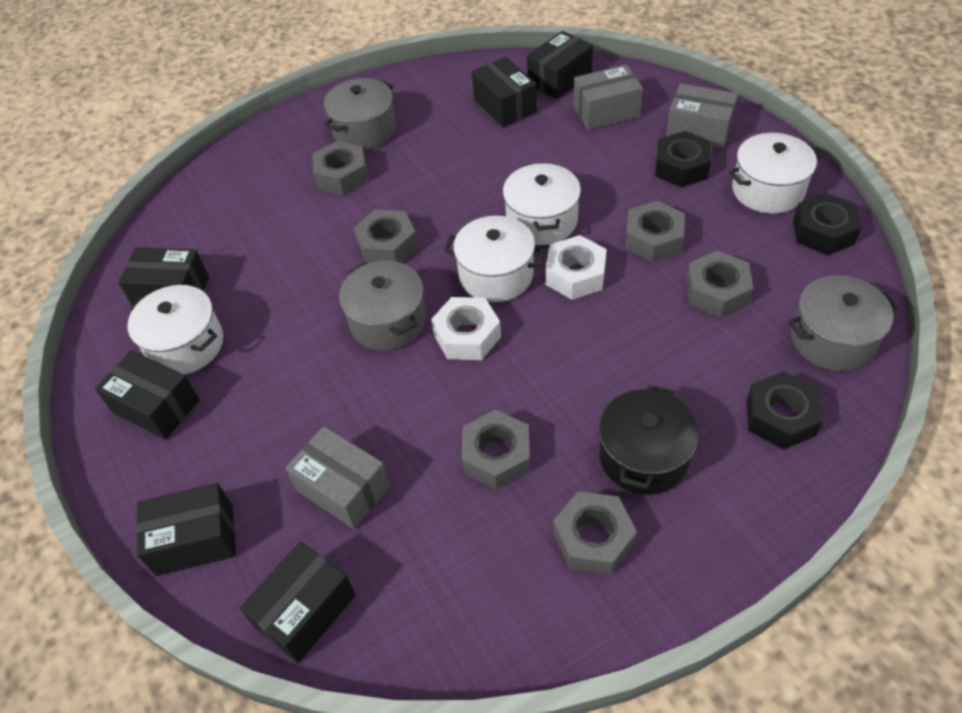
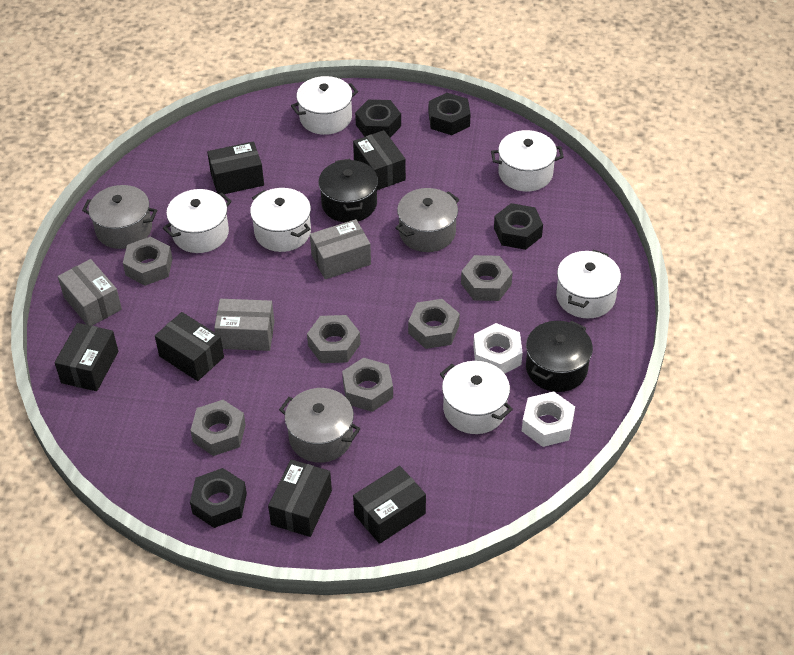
black nut: [655,131,711,187] [746,371,824,450] [793,192,862,255] = 3 -> [190,468,247,528] [355,100,401,138] [429,93,471,135] [494,203,543,250] = 4
black pot: [599,385,699,495] = 1 -> [318,159,378,222] [526,321,593,392] = 2
white pot: [127,285,223,374] [444,216,545,302] [503,162,581,245] [729,133,821,214] = 4 -> [163,189,232,253] [250,188,311,252] [291,76,358,135] [440,361,513,434] [491,130,564,192] [556,250,621,318] = 6

